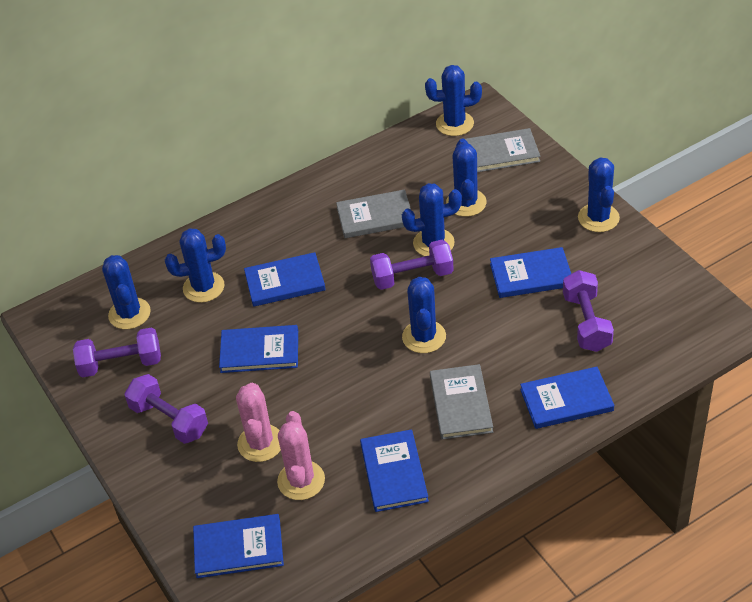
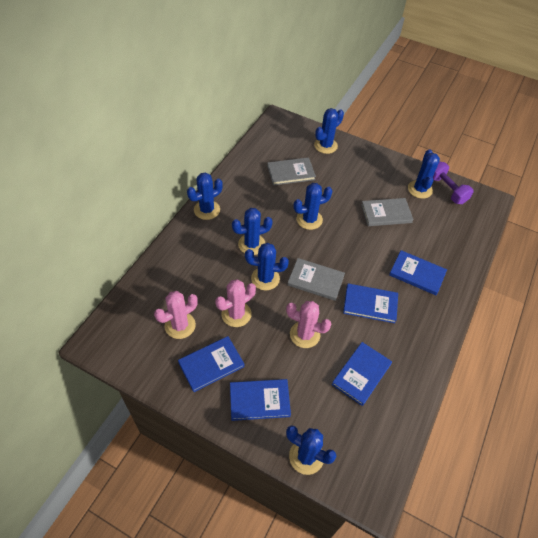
blue book: [193,514,284,578] [219,325,298,373] [244,252,326,307] [360,429,429,512] [490,247,571,298] [520,367,614,429] = 6 -> [178,336,245,392] [230,379,291,421] [332,342,392,406] [343,283,398,323] [389,250,447,295] = 5
pink cactus: [236,383,281,462] [277,411,325,500] = 2 -> [154,291,198,339] [215,279,256,327] [286,301,331,348] = 3
purple dumbbell: [73,327,161,377] [124,374,208,444] [370,240,454,290] [563,270,614,352] = 4 -> [433,161,474,204] = 1

